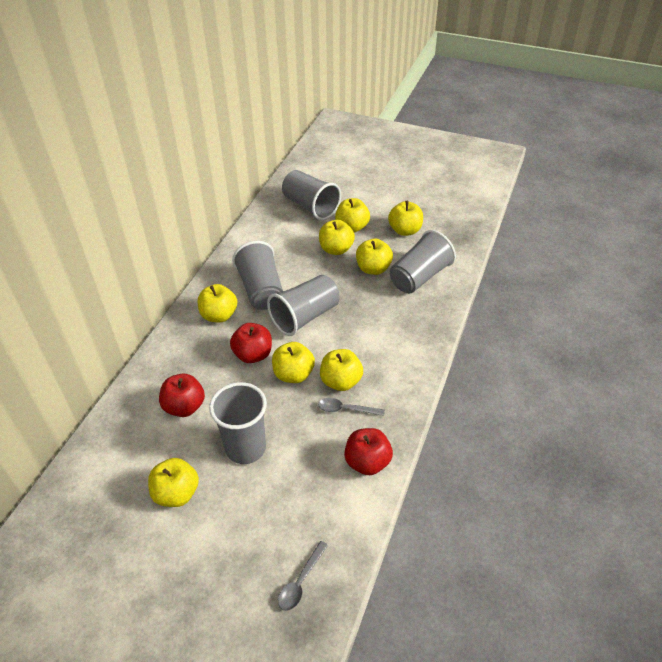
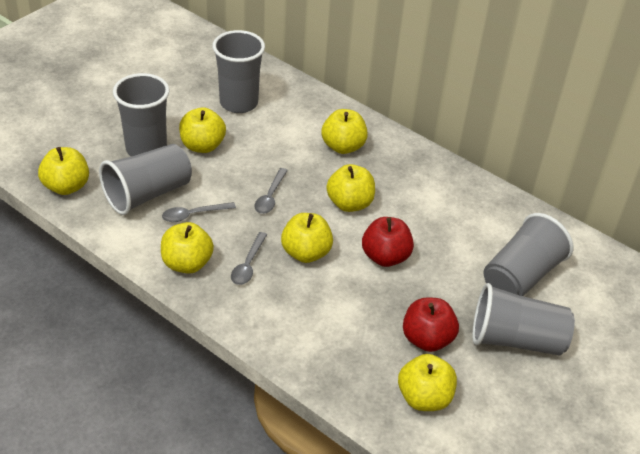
grey spoon: [278,541,328,611] [318,398,385,416] = 2 -> [162,202,236,222] [231,232,267,285] [255,168,288,214] = 3
red apple: [159,374,205,417] [230,323,272,363] [344,428,393,475] = 3 -> [362,217,414,267] [403,297,459,352] = 2
yellow apple: [148,458,199,507] [198,284,237,322] [272,342,315,383] [319,220,355,255] [320,349,363,391] [335,198,370,232] [356,238,393,275] [388,201,423,236] = 8 -> [38,147,89,195] [161,222,214,274] [179,107,226,153] [281,213,333,263] [322,109,368,154] [326,164,375,212] [398,354,457,411] = 7

